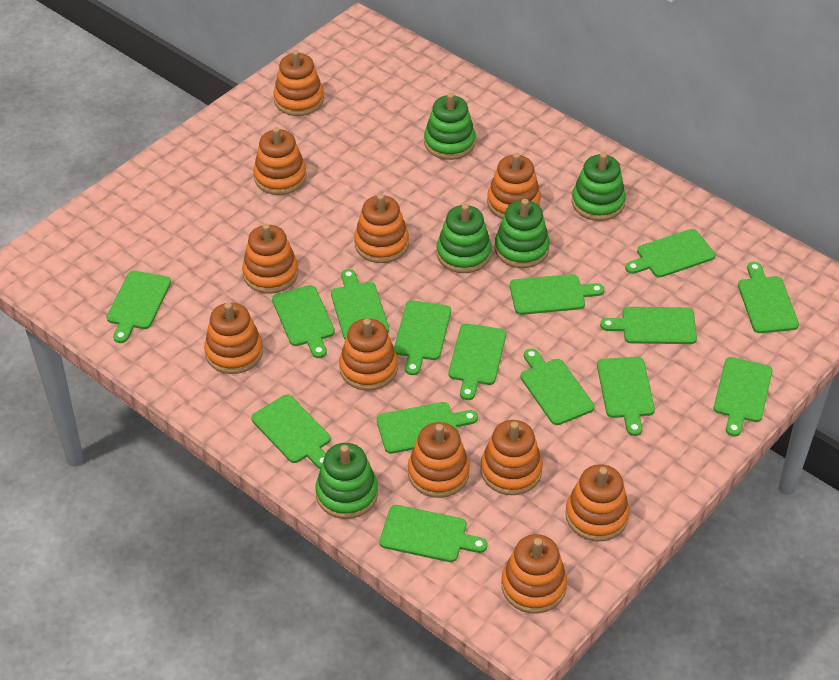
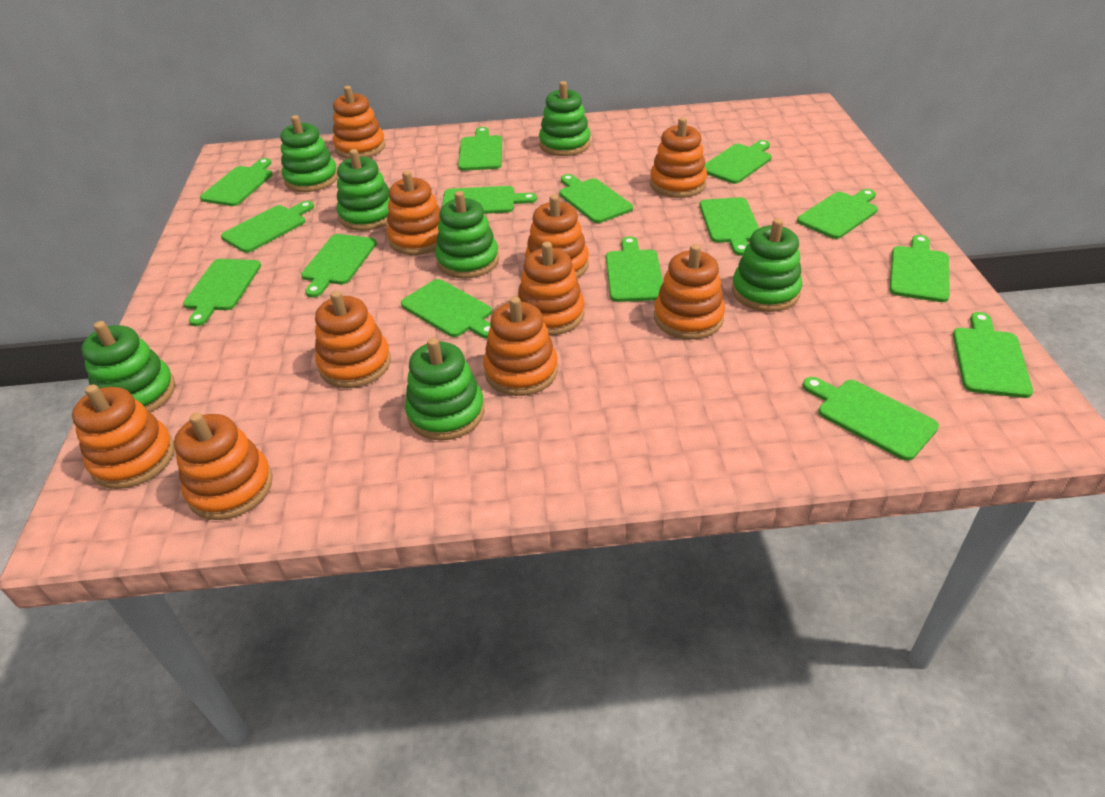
green stacking toy: [315,443,378,519] [424,93,476,160] [437,204,492,273] [494,199,550,268] [572,152,626,221] = 5 -> [81,321,175,412] [280,115,338,192] [337,149,390,231] [405,338,484,441] [435,191,499,279] [539,81,591,156] [732,218,802,312] = 7
orange stacking toy: [204,302,263,374] [242,224,298,294] [253,127,307,195] [273,50,324,116] [339,318,398,391] [354,194,409,263] [408,422,470,498] [481,420,543,495] [487,153,541,219] [501,534,567,613] [565,464,630,541] = 11 -> [72,384,174,489] [174,412,273,520] [315,291,391,388] [333,86,386,159] [386,170,441,255] [483,296,558,396] [518,242,585,335] [525,195,589,278] [650,117,707,198] [654,244,725,340] = 10

